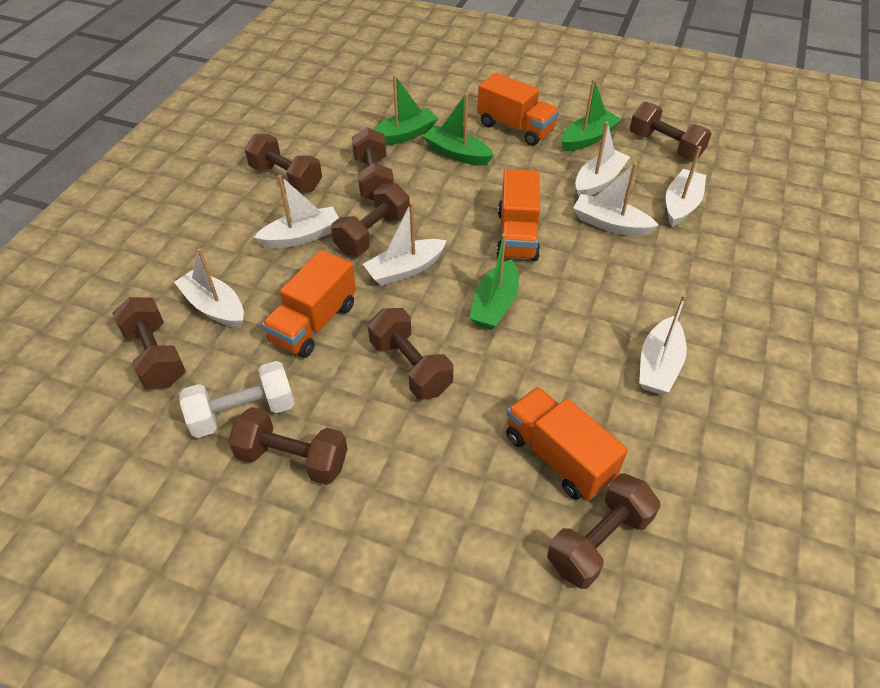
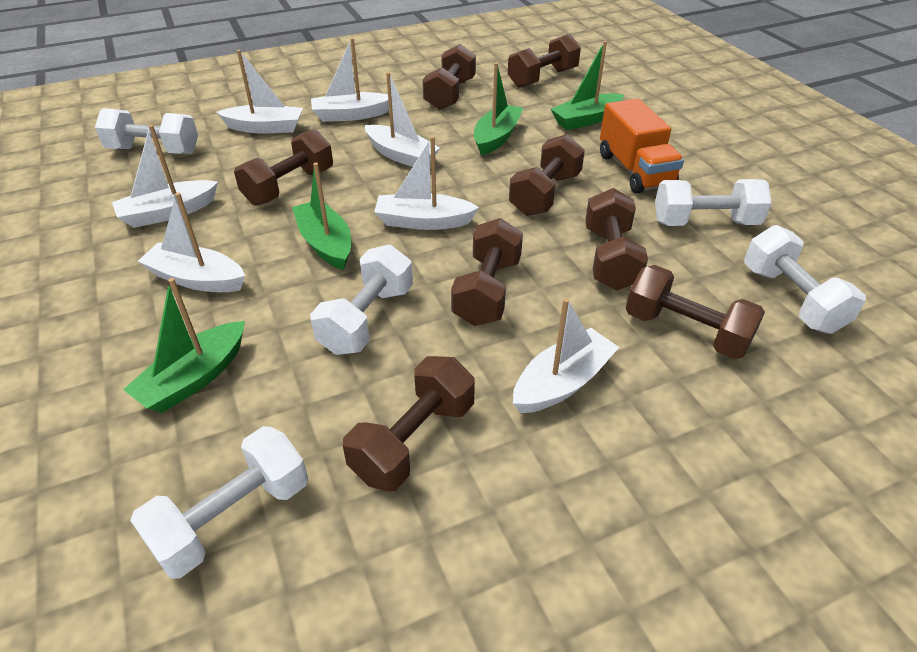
orange truck: [262,250,356,358] [477,73,559,146] [496,169,540,261] [506,387,628,500] = 4 -> [600,98,684,193] = 1
white dumbbell: [180,361,295,438] = 1 -> [95,108,198,154] [130,426,308,578] [310,244,413,355] [655,179,772,226] [744,225,866,334] = 5

